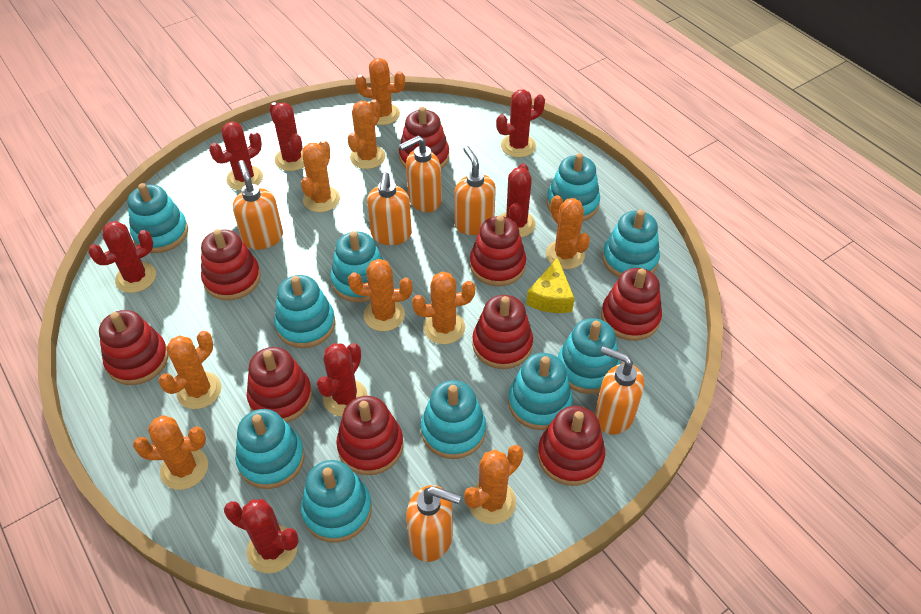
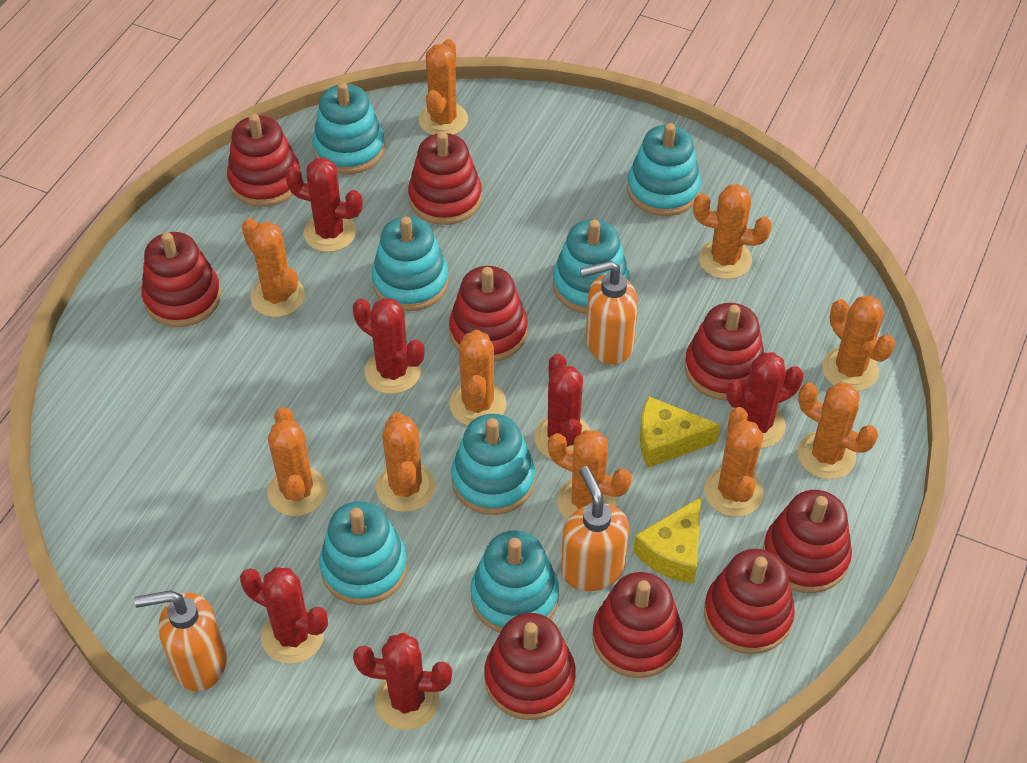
orange cactus: [133,415,208,490] [158,331,222,409] [301,140,340,212] [347,99,386,169] [348,259,412,331] [355,58,405,125] [412,272,475,344] [464,445,523,524] [546,195,590,269] = 9 -> [242,218,305,317] [267,407,327,516] [376,412,435,512] [418,39,468,135] [449,330,507,425] [548,430,632,520] [693,184,772,279] [704,407,764,517] [797,383,878,479] [822,296,895,391] = 10
orange soap dispenser: [233,160,283,250] [367,172,412,245] [399,136,442,212] [406,485,461,562] [454,146,496,235] [595,346,644,435] = 6 -> [134,590,227,691] [561,466,629,591] [580,260,638,365] = 3
red cactus: [88,221,156,293] [209,122,263,191] [224,499,299,573] [269,102,304,171] [317,343,368,416] [496,89,545,157] [501,163,535,237] = 7 -> [240,567,328,664] [285,157,363,252] [353,298,424,394] [353,633,452,730] [534,354,591,459] [726,352,804,448] = 6
turquoise stacking toy: [128,183,188,253] [235,409,305,489] [274,275,335,348] [301,460,372,543] [330,231,383,303] [421,380,486,459] [508,353,573,430] [546,153,600,221] [558,318,620,394] [602,210,660,277] = 10 -> [312,82,385,174] [319,501,408,605] [372,216,449,311] [451,414,535,515] [471,530,559,633] [553,219,630,314] [627,123,701,216] = 7
yellow cheese: [526,257,574,313] = 1 -> [633,497,701,584] [640,396,720,468] = 2

